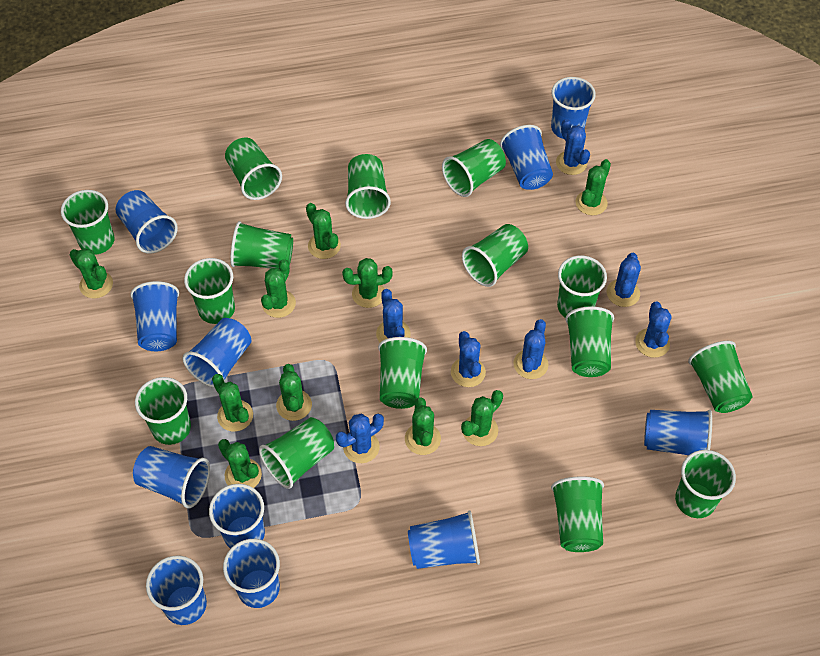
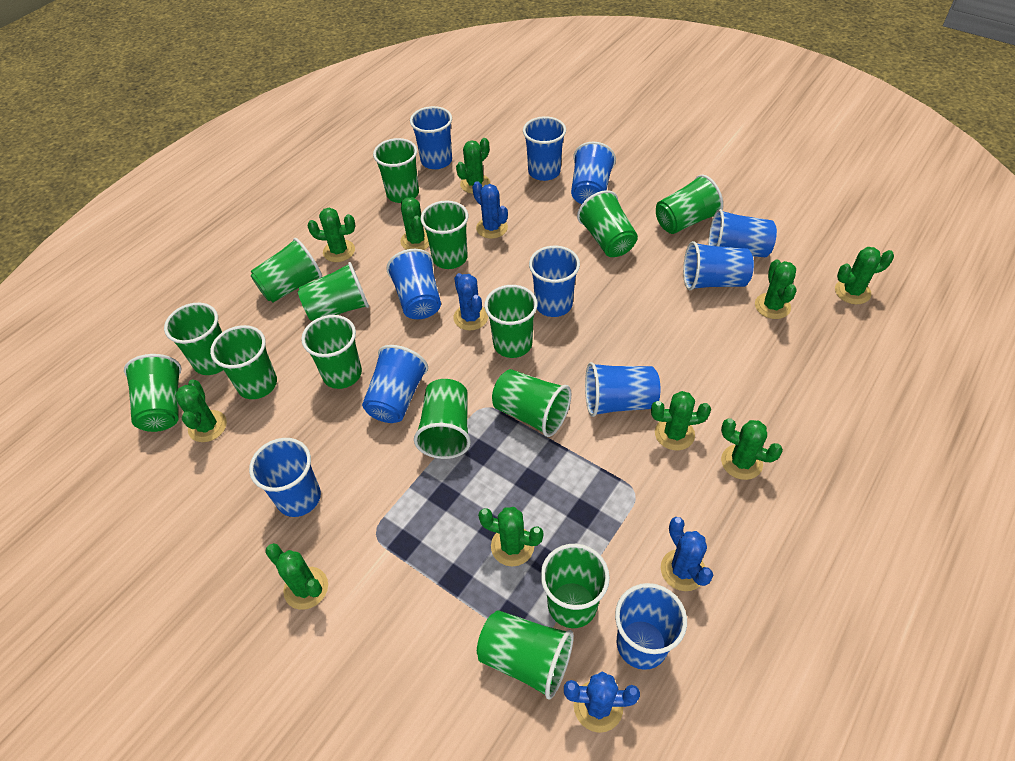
blue cactus: [336,413,384,463] [376,289,411,342] [451,331,486,387] [513,319,549,379] [556,119,590,175] [607,253,641,307] [635,302,672,358] = 7 -> [454,273,488,331] [472,181,508,239] [564,672,640,733] [661,517,713,591] = 4

